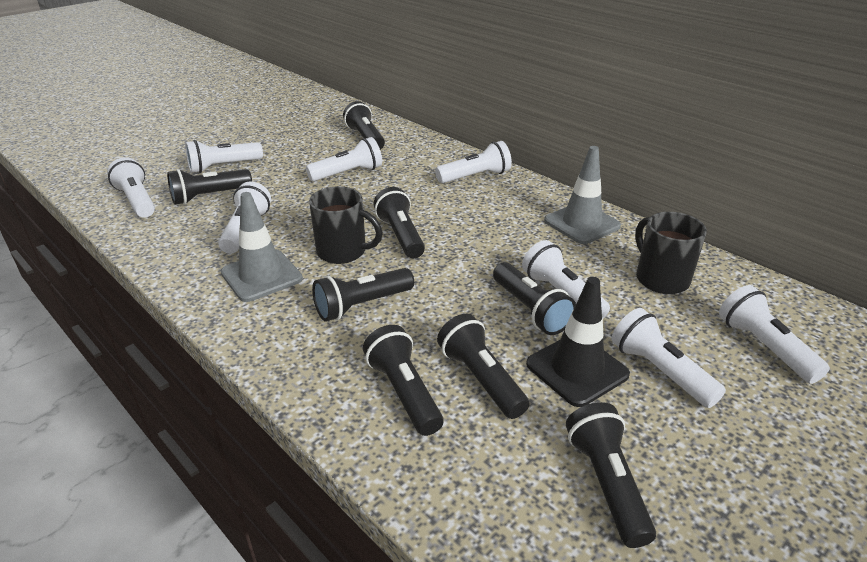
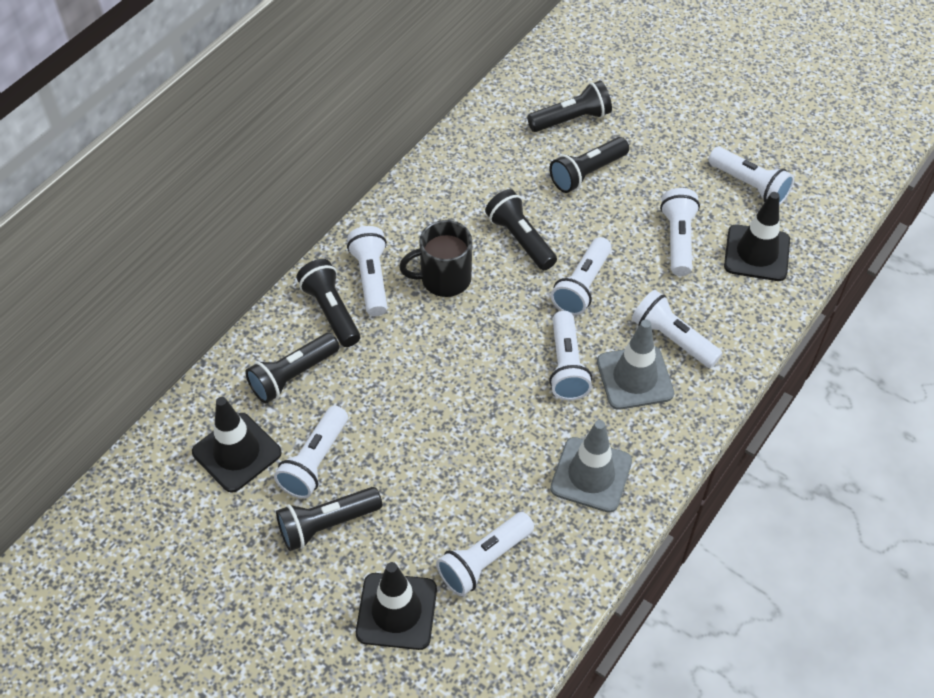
black flashlight: [167,169,252,205] [312,268,414,322] [343,101,385,150] [363,325,443,436] [373,187,425,258] [437,314,530,419] [493,262,576,335] [566,402,656,548] = 8 -> [245,333,339,404] [276,487,382,551] [297,259,360,347] [485,189,557,270] [527,81,612,132] [549,137,629,193] = 6
black mug: [309,186,383,264] [635,212,707,294] = 2 -> [399,220,472,297] = 1
black traffic cone: [526,277,630,407] = 1 -> [192,397,282,493] [356,562,437,650] [724,192,790,281] = 3

